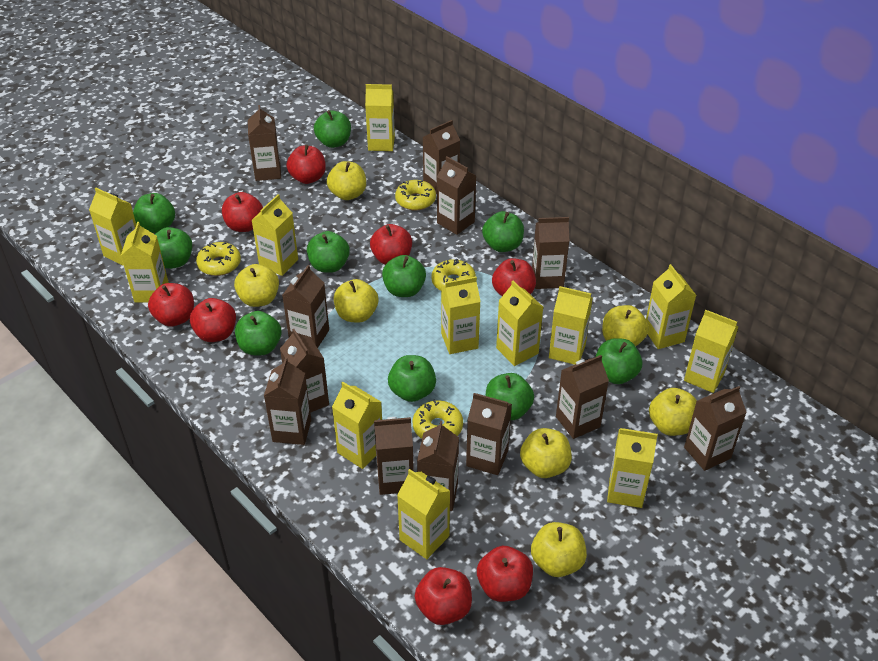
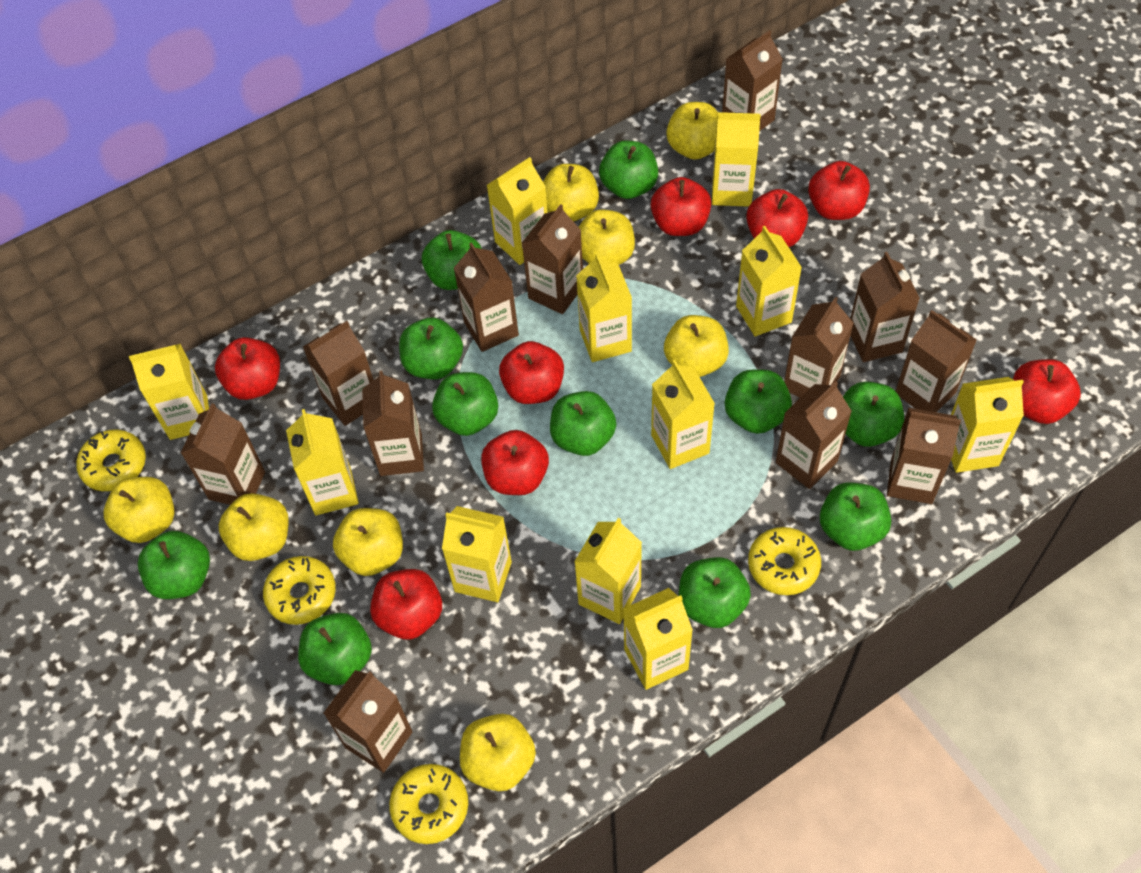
green apple: [133,193,175,233] [155,227,192,269] [235,311,282,355] [307,231,350,273] [314,110,351,148] [382,255,426,297] [388,355,436,402] [482,211,524,252] [486,373,534,420] [595,338,642,384] = 10 -> [138,531,210,599] [298,613,372,685] [399,317,463,379] [422,230,482,290] [432,372,498,436] [550,391,616,456] [599,141,658,199] [679,557,751,628] [725,369,792,434] [820,482,891,551] [843,381,904,447] = 11
yellow apple: [234,264,279,307] [327,161,366,200] [334,279,378,323] [520,428,572,478] [531,522,587,577] [602,305,649,346] [649,388,697,436] = 7 -> [104,477,174,543] [219,493,289,561] [333,508,403,576] [460,714,536,791] [543,164,599,222] [579,210,635,265] [664,315,729,377] [666,102,718,160] = 8
yellow carton: [89,188,136,266] [121,222,169,303] [252,194,298,276] [332,382,382,469] [365,84,395,151] [397,469,450,559] [441,277,481,354] [496,281,543,366] [549,286,593,365] [607,428,658,508] [646,264,696,349] [684,310,739,393] = 12 -> [129,344,209,440] [286,409,359,516] [442,506,512,602] [487,157,548,265] [574,518,642,624] [576,253,632,362] [624,588,693,690] [651,360,715,469] [712,112,761,207] [736,226,802,336] [951,377,1024,473] = 11

